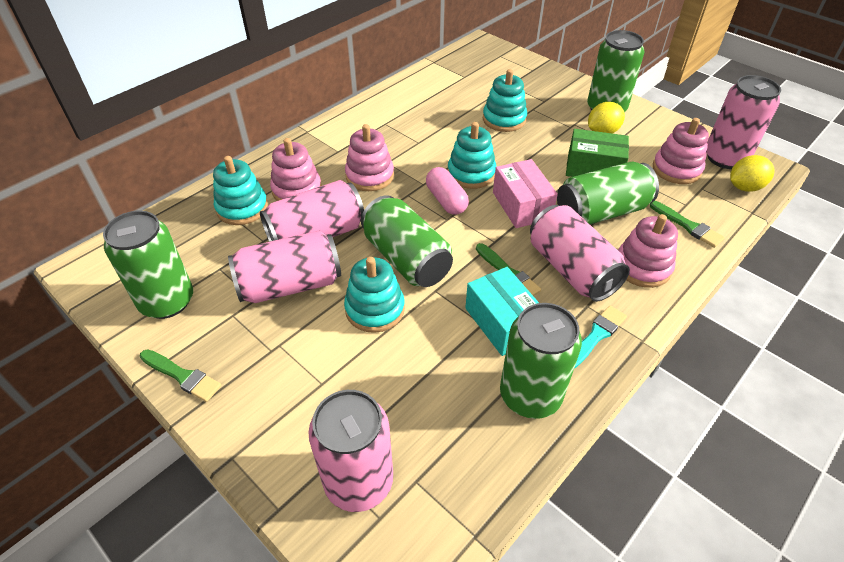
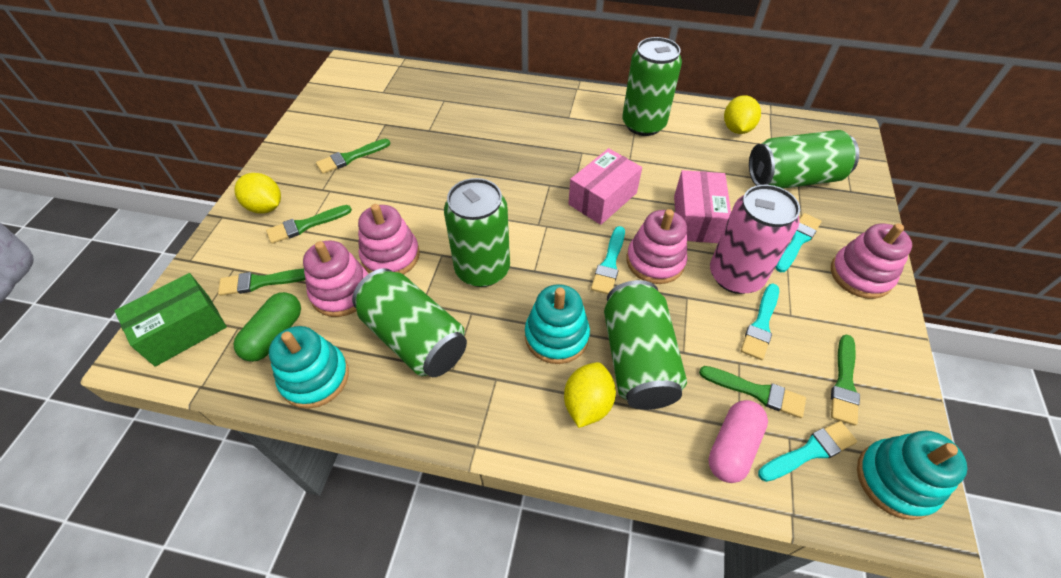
green brush: [140,349,222,402] [476,243,541,296] [650,201,725,248] = 3 -> [218,269,306,296] [266,205,352,244] [316,139,390,174] [699,366,806,418] [831,335,860,426] = 5
green capsule: none = 0 -> [233,292,301,362] = 1
pink box: [493,159,558,228] = 1 -> [568,148,642,225] [674,170,731,243] = 2
pink can: [228,230,341,303] [260,180,364,242] [308,390,393,512] [530,205,630,302] [706,75,781,169] = 5 -> [710,185,800,294] = 1
turquoise box: [465,267,539,356] = 1 -> none = 0
turquoise brush: [574,305,627,369] = 1 -> [591,226,625,294] [741,284,779,360] [758,421,857,482] [775,213,822,272] = 4
turquoise stacking toy: [213,156,268,225] [344,257,405,333] [448,122,496,189] [483,69,527,132] = 4 -> [269,326,349,409] [525,284,590,364] [857,431,967,520] = 3
yellow lemon: [588,102,625,134] [730,155,775,192] = 2 -> [234,173,281,213] [564,362,616,428] [724,95,761,134] = 3

